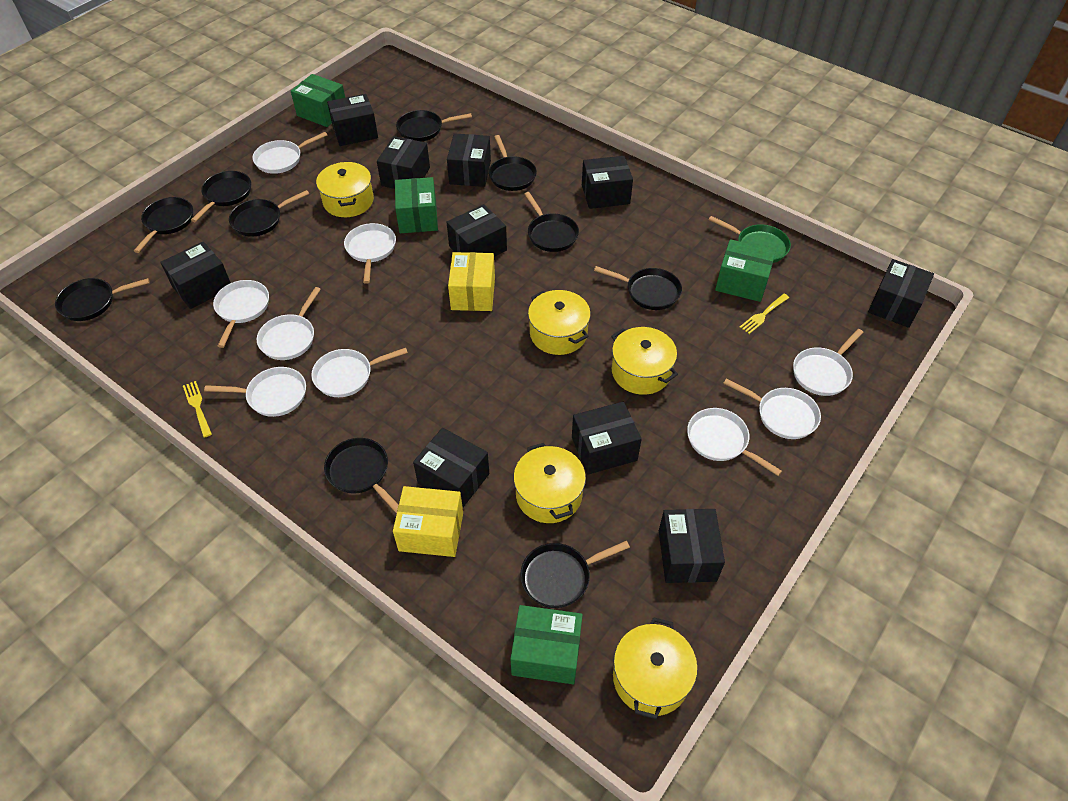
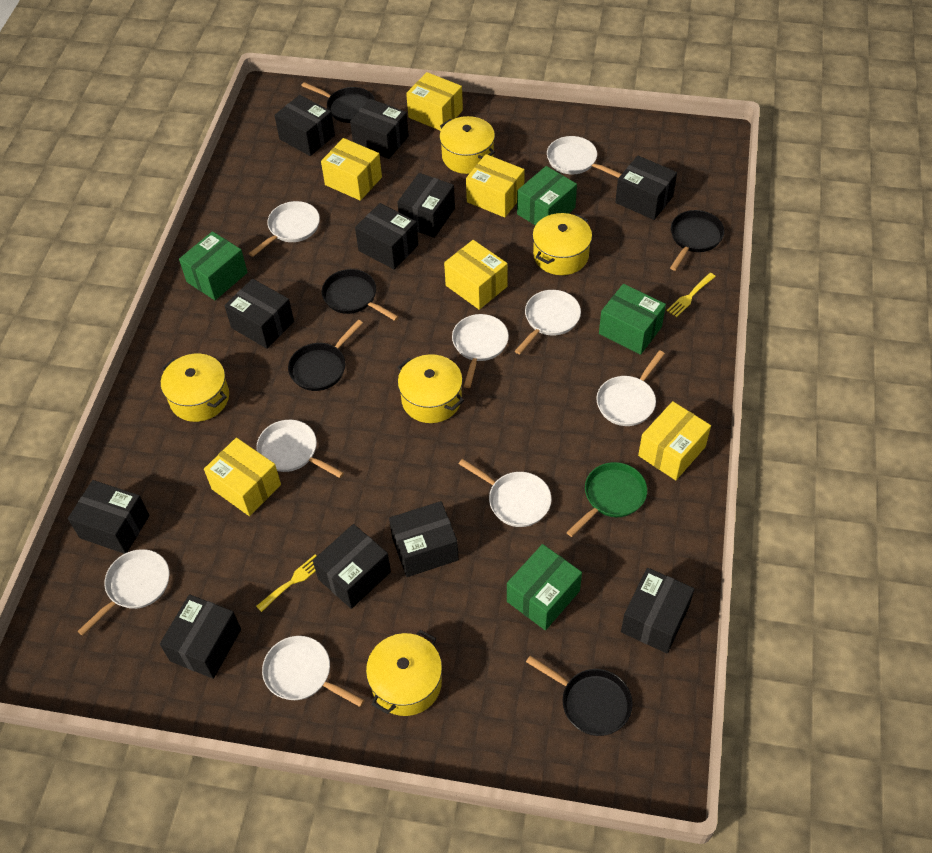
black box: [160,241,231,309] [327,94,378,146] [377,136,430,189] [413,428,489,507] [447,133,491,187] [447,204,507,257] [572,402,642,475] [582,156,633,209] [659,509,725,583] [868,259,934,328] = 10 -> [68,480,149,554] [160,594,241,679] [224,279,294,349] [274,95,335,156] [313,524,391,609] [350,99,409,159] [355,203,418,270] [389,501,459,577] [397,173,455,238] [615,156,677,220] [621,568,695,653] = 11
black pan: [55,278,150,321] [134,197,193,253] [191,171,251,222] [229,190,309,237] [324,438,399,514] [396,110,472,141] [489,135,537,191] [520,541,630,608] [524,192,579,252] [594,266,682,310] = 10 -> [288,320,363,391] [301,82,375,123] [322,269,399,321] [526,656,633,736] [670,210,725,271] = 5
yellow box: [393,486,463,557] [448,252,495,311] = 2 -> [204,438,281,516] [321,138,382,201] [406,72,463,131] [444,240,508,310] [466,154,525,218] [638,401,711,480] = 6

